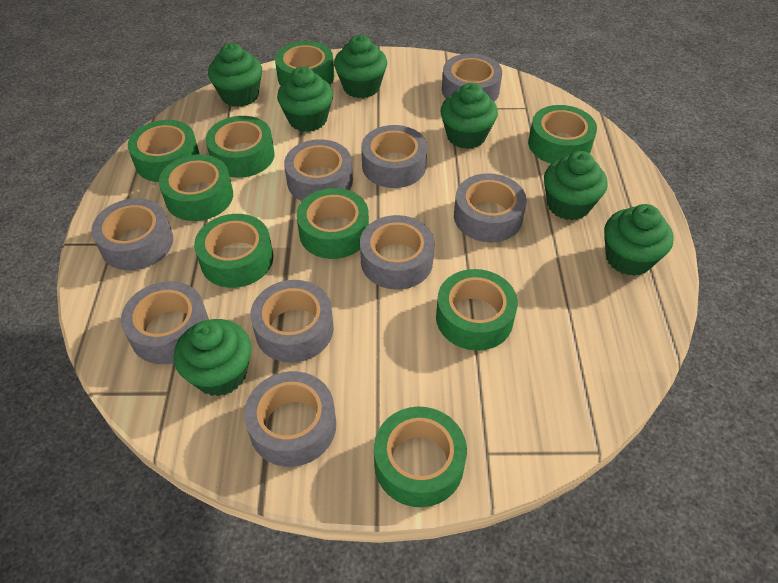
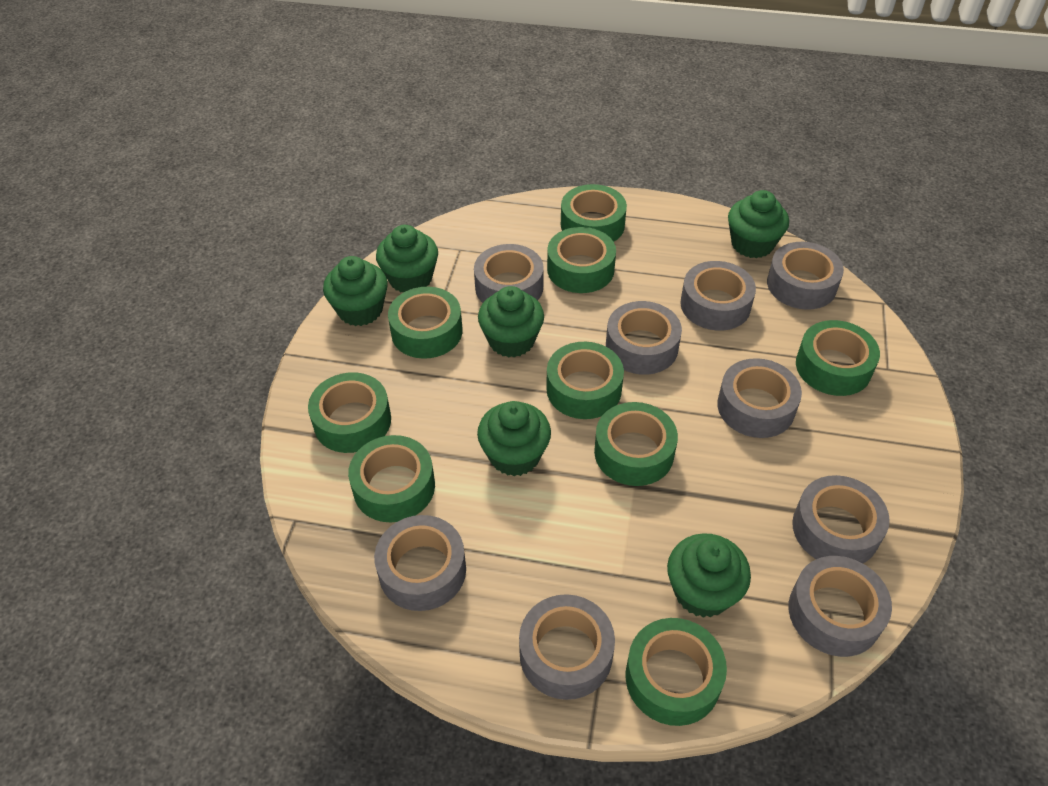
green cupcake: [174,319,252,396] [208,43,262,107] [277,67,333,132] [334,35,387,98] [441,83,498,149] [544,151,608,220] [604,204,674,276] = 7 -> [323,256,388,326] [376,225,438,293] [477,401,551,476] [478,286,544,358] [667,533,751,618] [728,190,789,258] = 6

